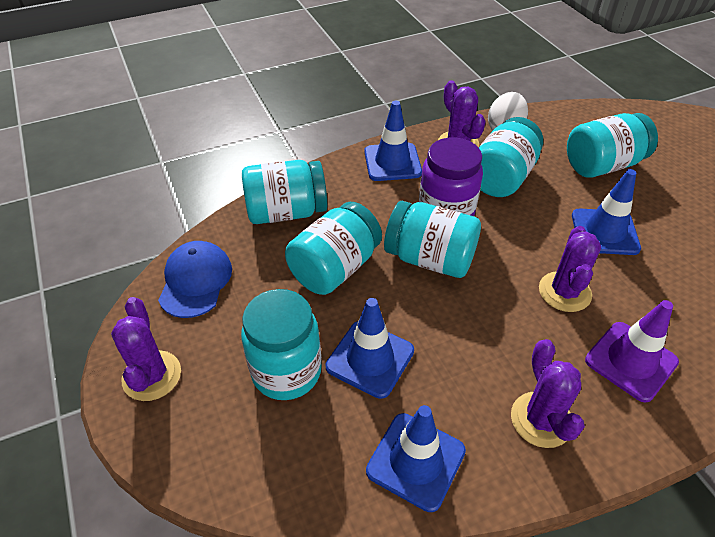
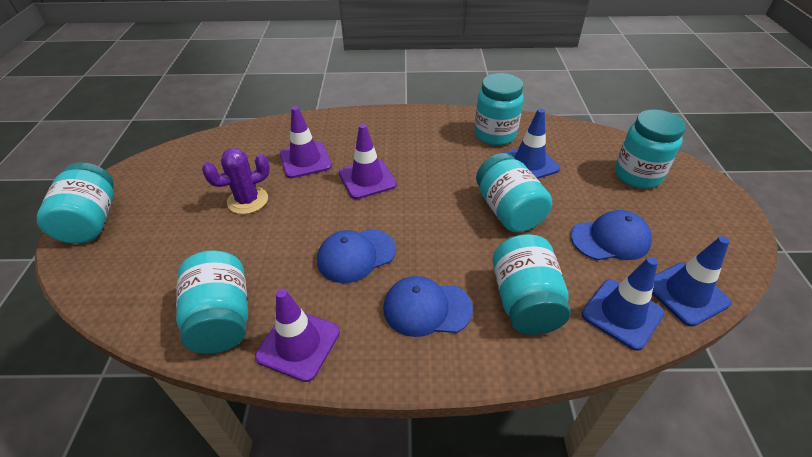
blue cap: [158,241,232,318] = 1 -> [317,229,396,283] [383,276,473,337] [571,210,652,260] = 3
blue traffic cone: [326,298,414,399] [364,101,422,181] [366,405,466,512] [572,169,641,255] = 4 -> [504,109,560,179] [582,257,664,351] [652,236,731,327] = 3
purple cactus: [111,297,181,401] [438,80,486,147] [511,339,585,448] [539,226,601,312] = 4 -> [202,148,270,214] = 1
purple jar: [419,138,483,216] = 1 -> none = 0
purple traffic cone: [585,300,679,403] = 1 -> [255,289,340,382] [280,106,332,178] [339,124,397,199] = 3
white egg: [488,92,528,130] = 1 -> none = 0

